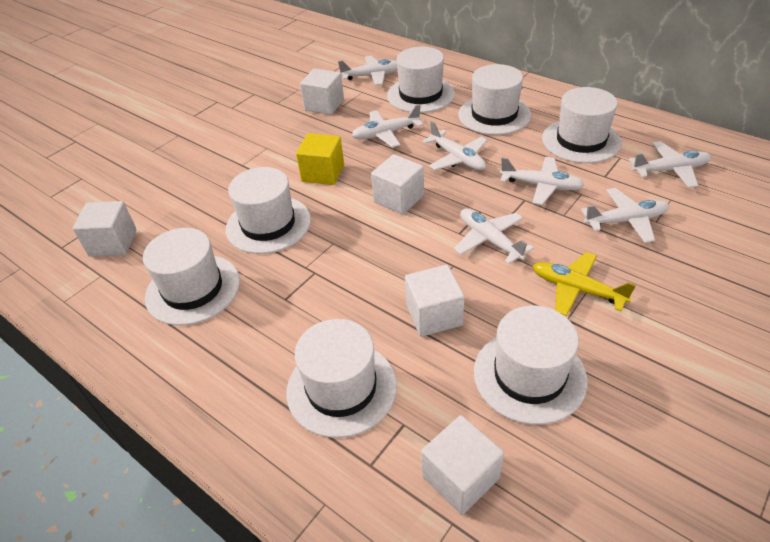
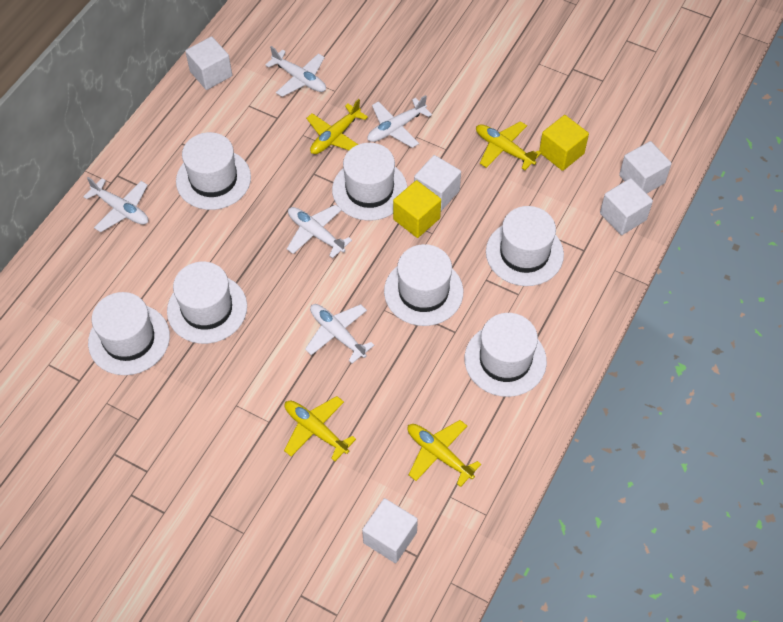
white plane: [338,56,398,86] [352,104,423,147] [422,121,488,170] [454,208,534,264] [500,157,584,205] [581,188,669,243] [629,141,711,188] = 7 -> [83,177,148,232] [265,46,326,97] [287,204,352,258] [305,304,374,364] [368,95,432,148] = 5
yellow cube: [296,133,344,185] = 1 -> [393,180,441,238] [539,115,589,171] = 2
yellow plane: [533,252,636,316] = 1 -> [284,396,356,461] [306,99,368,154] [407,420,481,487] [476,121,541,170] = 4

